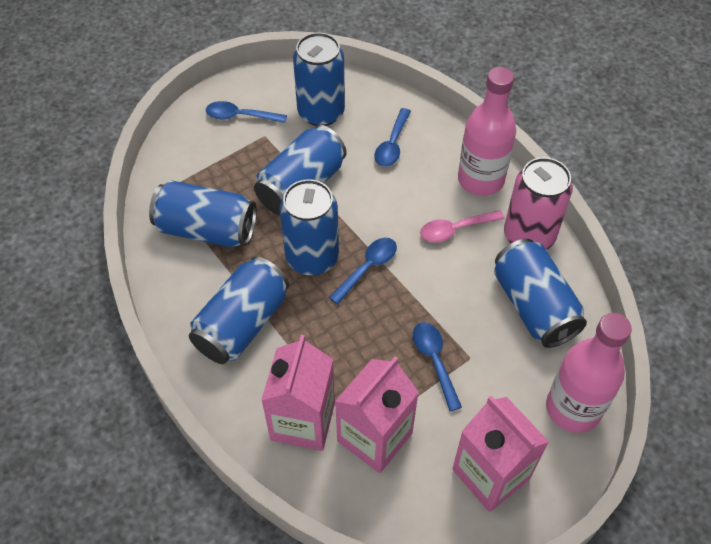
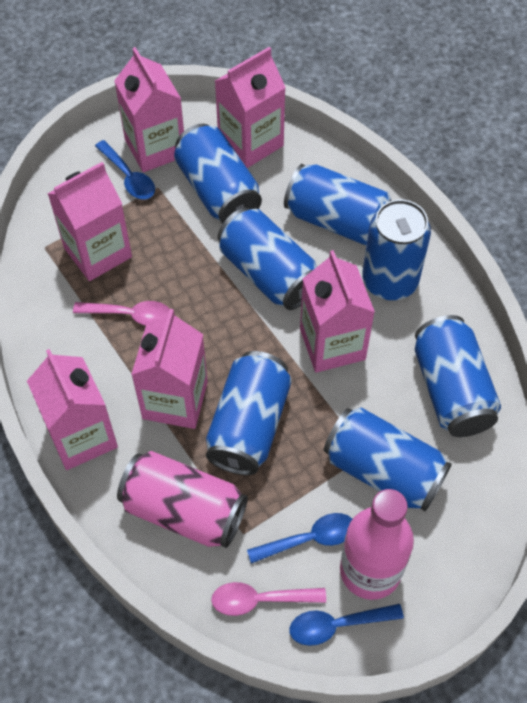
blue can: [149,180,257,247] [189,257,289,364] [254,125,347,215] [280,179,339,276] [293,32,345,126] [494,239,587,348] = 6 -> [174,124,262,224] [206,351,292,475] [218,207,317,310] [284,164,392,245] [324,408,452,511] [362,199,431,300] [415,315,501,437] = 7
blue spoon: [206,101,287,123] [329,238,397,304] [374,108,411,167] [413,322,462,411] = 4 -> [95,140,155,199] [247,513,352,564] [290,604,404,646] = 3
pink bottle: [458,67,516,196] [546,313,632,433] = 2 -> [340,489,414,600] = 1
pink carton: [261,335,335,451] [335,356,419,473] [452,396,549,512] = 3 -> [27,349,118,470] [48,162,132,281] [114,47,184,172] [131,309,208,429] [215,47,286,168] [300,250,375,373] = 6
pink spoon: [420,210,505,242] = 1 -> [73,301,170,326] [211,582,326,616] = 2

